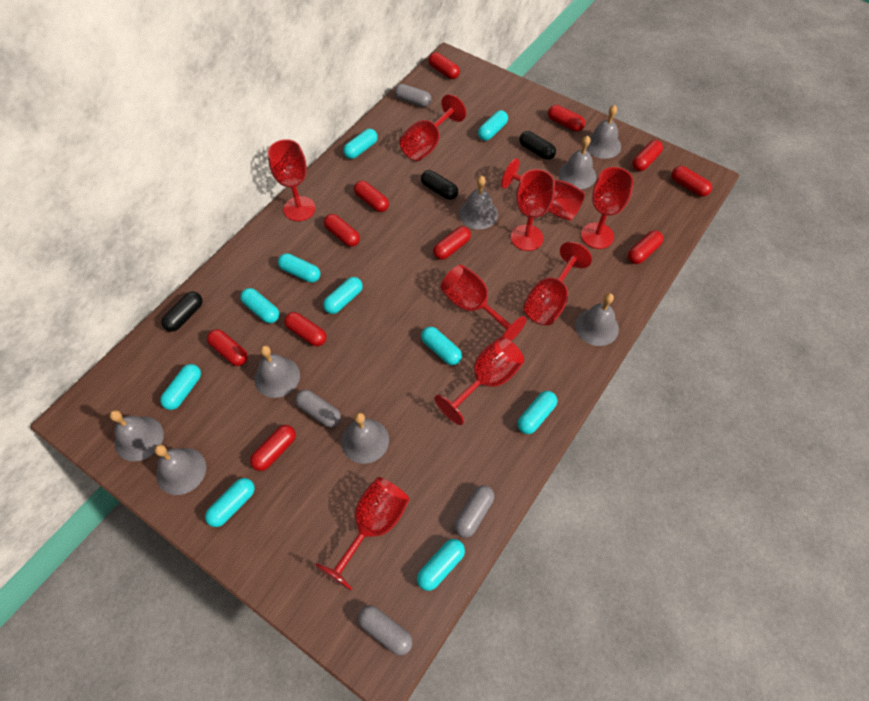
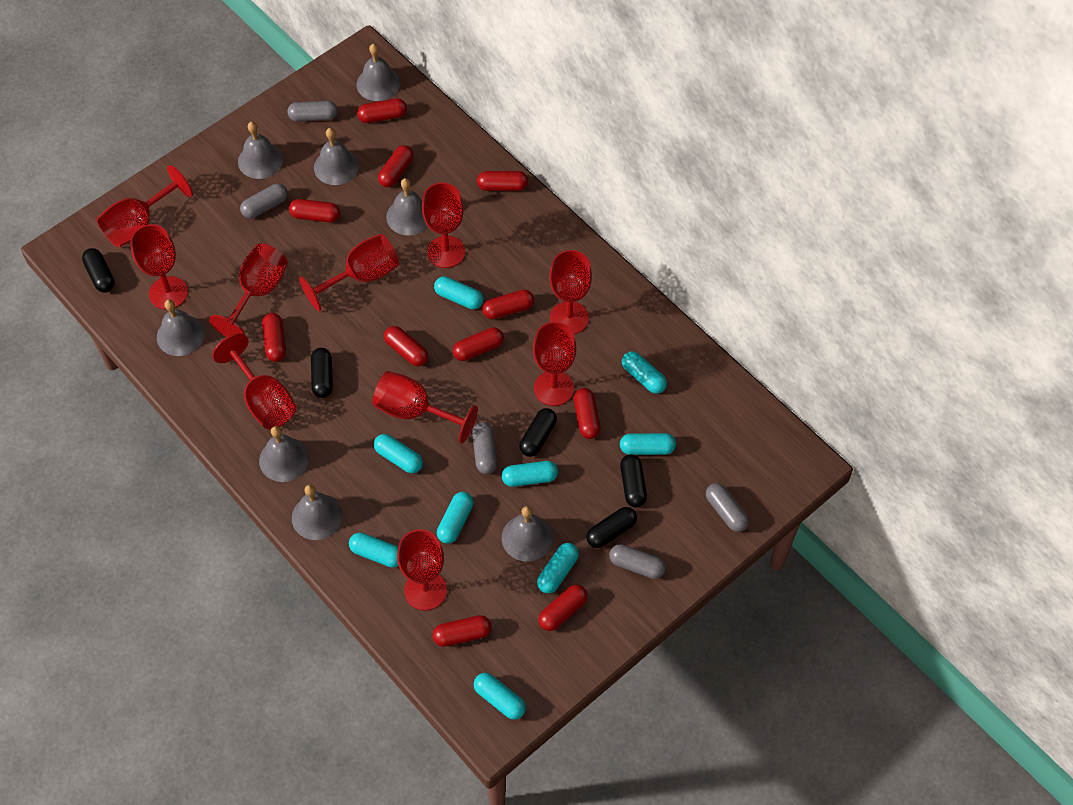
black capsule: [161,292,203,332] [421,170,458,200] [519,131,556,160] = 3 -> [82,248,115,293] [311,348,333,398] [519,408,557,457] [586,507,637,548] [620,454,647,508] = 5
grey capsule: [295,390,341,427] [358,605,413,656] [394,84,431,107] [454,485,494,538] = 4 -> [240,184,288,218] [287,101,338,122] [472,422,497,474] [609,544,666,579] [706,483,749,532] = 5
red goblet: [268,139,315,221] [315,477,410,591] [399,94,466,161] [435,337,524,425] [440,265,527,341] [501,158,585,221] [511,169,555,251] [523,242,592,325] [581,167,634,249] = 9 -> [96,165,193,247] [130,224,188,310] [209,243,288,337] [212,333,296,429] [299,234,399,311] [372,371,478,444] [397,529,447,611] [422,182,465,268] [533,322,576,406] [549,250,592,334] = 10
turquoise capsule: [160,364,201,410] [205,478,255,527] [240,288,279,323] [278,253,320,283] [323,277,363,314] [343,129,378,159] [417,539,465,591] [421,327,462,365] [478,110,508,141] [517,391,557,434] = 10 -> [349,533,399,567] [374,434,423,473] [434,276,484,310] [437,492,474,544] [474,673,526,720] [502,461,558,487] [537,543,579,594] [620,433,676,455] [622,351,667,394] = 9

